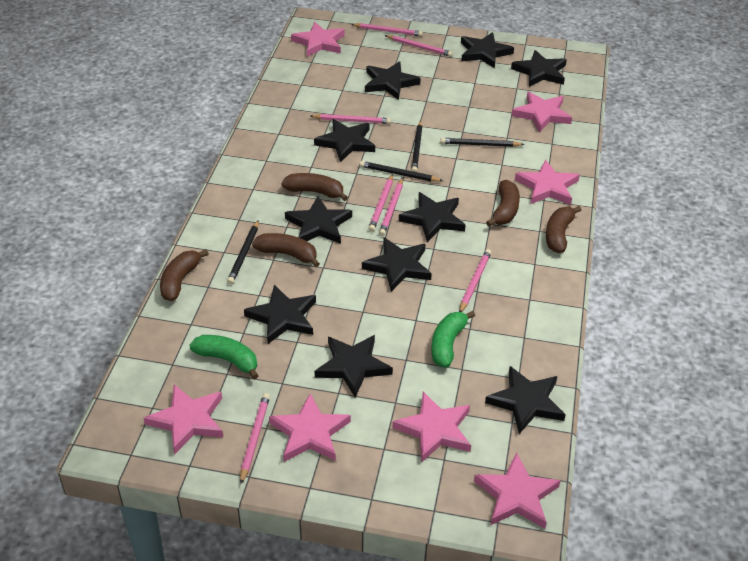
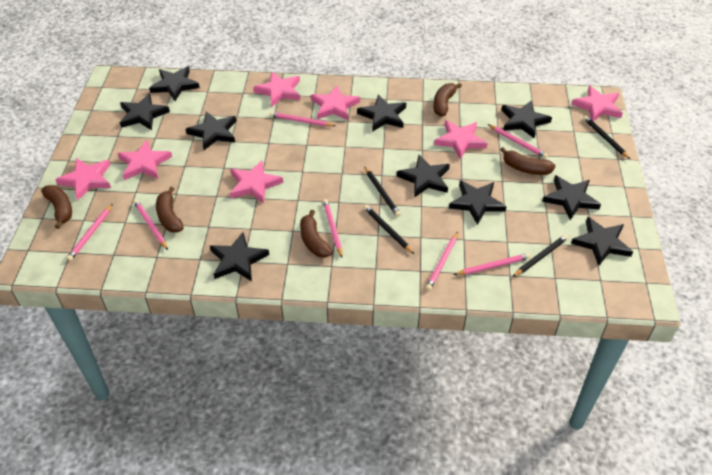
green banana: [189,335,258,380] [431,311,475,368] = 2 -> none = 0

